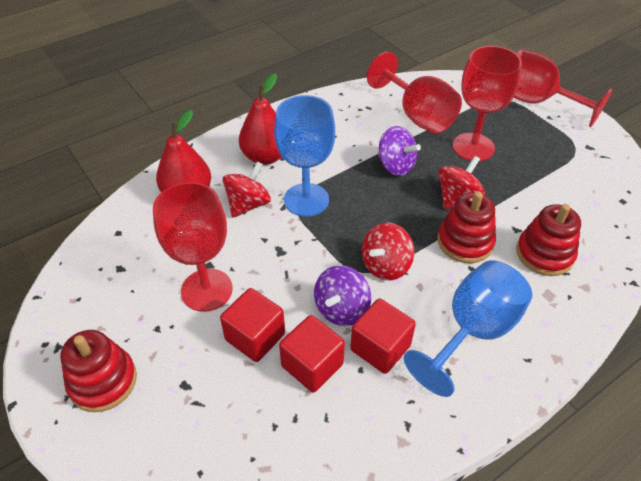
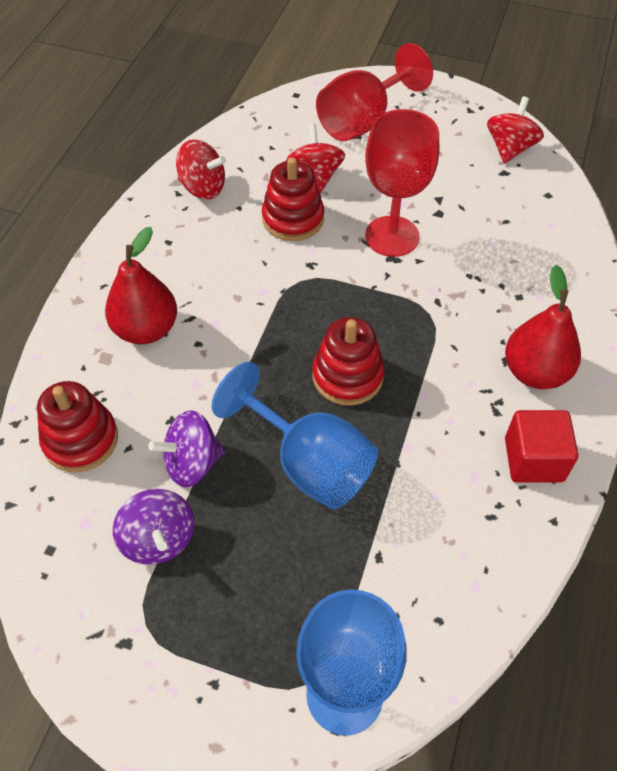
red cube: [220,288,285,362] [279,315,345,392] [350,298,416,374] = 3 -> [505,410,578,483] = 1
red goblet: [153,182,233,312] [367,52,462,134] [453,46,522,161] [514,49,613,127] = 4 -> [316,43,433,141] [365,109,439,257] = 2

